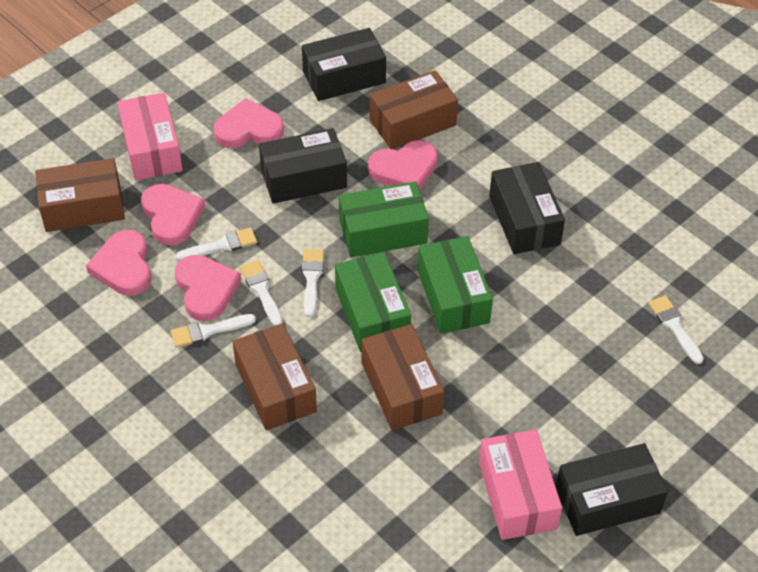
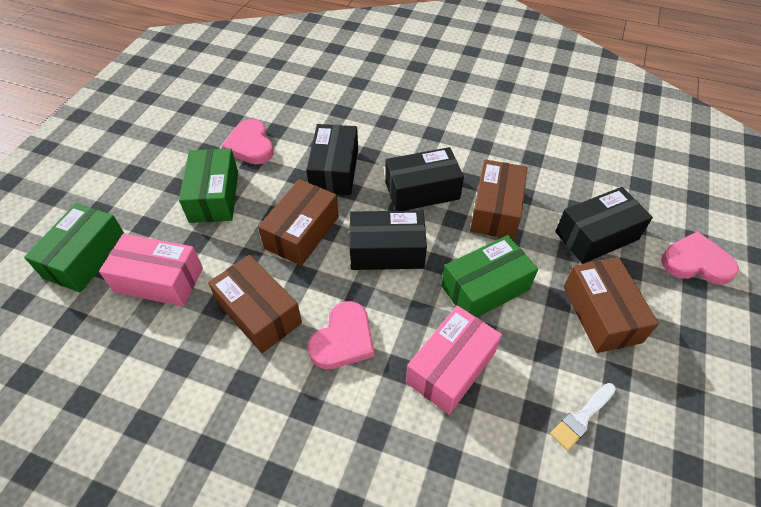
pink heart: [86,230,152,296] [141,184,205,246] [175,255,241,321] [213,98,284,148] [368,140,438,190] = 5 -> [222,119,274,164] [308,301,374,369] [661,231,739,285] = 3
white brush: [171,314,256,348] [176,227,257,261] [240,260,283,326] [302,249,324,317] [648,295,704,364] = 5 -> [550,383,616,450] = 1

